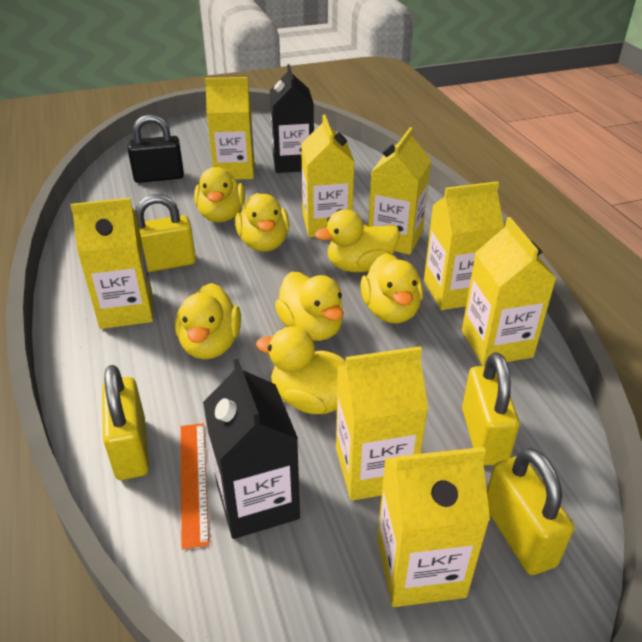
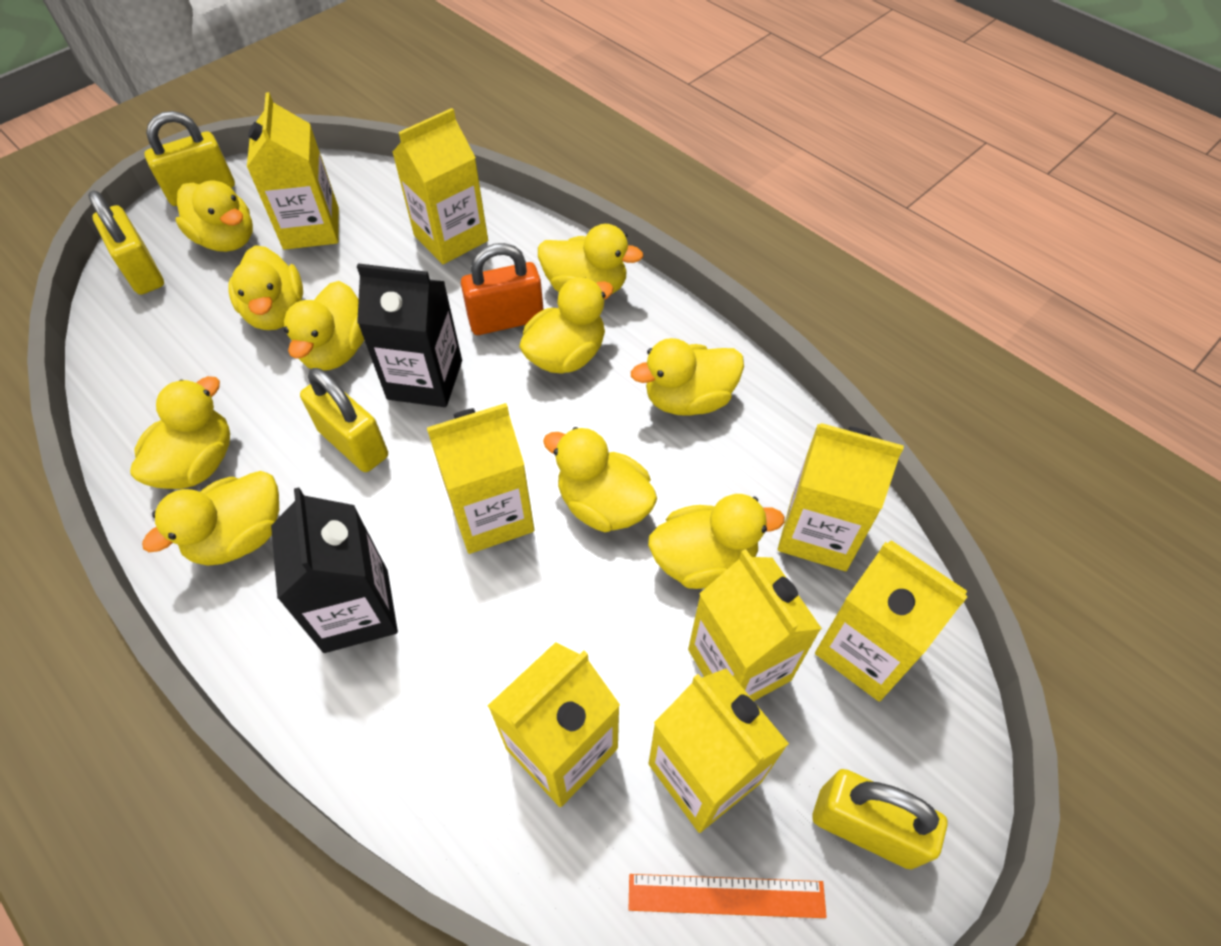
black padlock: [128,114,184,183] = 1 -> none = 0
orange padlock: none = 0 -> [461,243,544,335] = 1
yellow duck: [175,283,241,360] [194,167,245,222] [235,193,289,252] [256,326,346,414] [275,272,344,341] [315,209,400,272] [360,253,423,324] = 7 -> [130,376,230,489] [142,471,279,566] [176,180,253,252] [228,245,303,330] [284,281,364,371] [519,277,614,374] [538,224,644,294] [543,427,657,532] [631,338,744,416] [648,494,785,589] = 10

